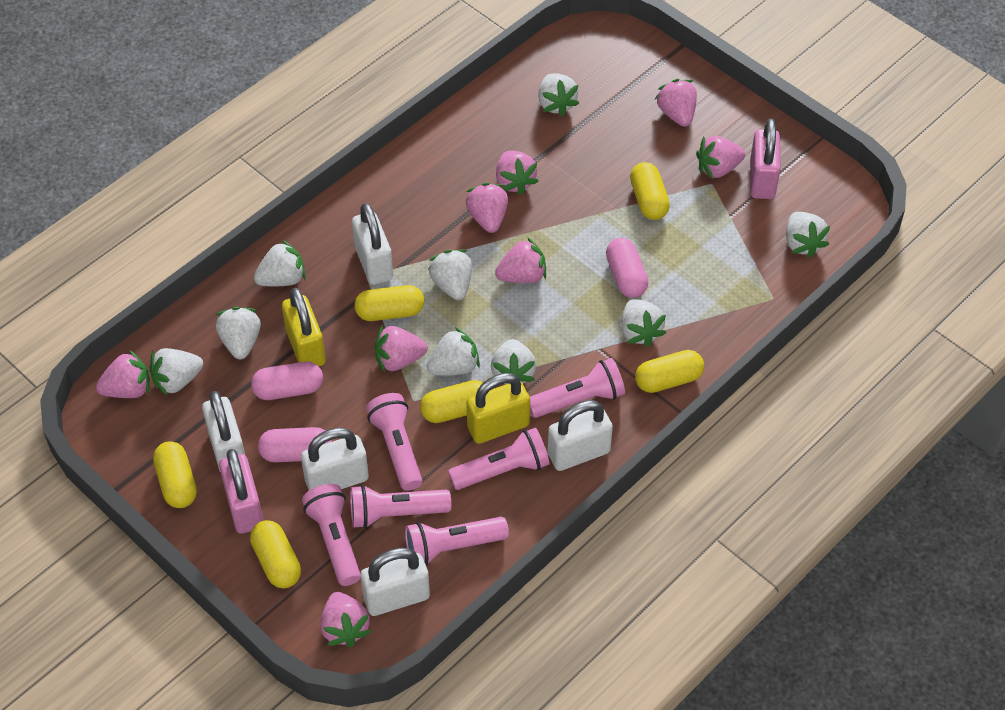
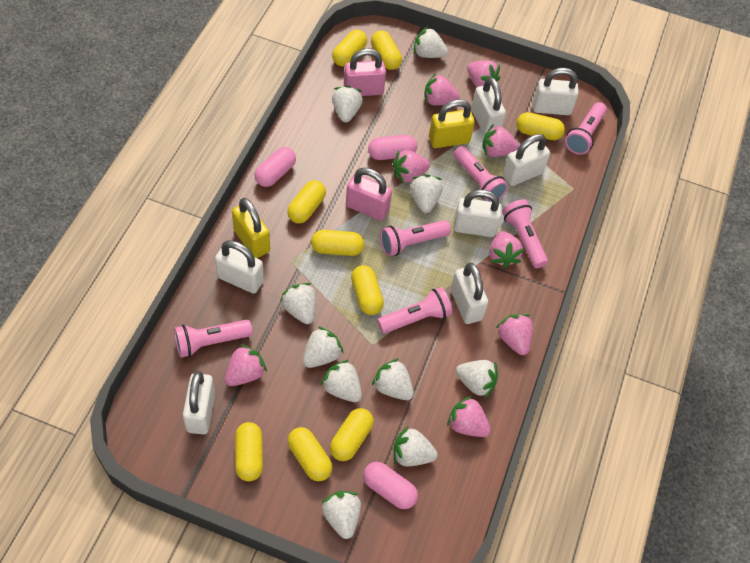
white padlock: [202,391,245,471] [301,428,369,490] [352,203,393,285] [360,548,430,616] [547,400,613,471] = 5 -> [183,371,215,434] [215,240,264,294] [451,263,488,324] [453,190,502,237] [471,77,506,135] [503,134,550,186] [533,68,579,115] = 7
white strawberry: [150,348,203,395] [216,307,261,359] [254,240,306,286] [427,327,480,376] [428,249,472,300] [491,339,536,384] [538,73,579,117] [621,299,666,347] [786,212,830,258] = 9 -> [280,283,316,324] [303,326,344,368] [321,360,362,402] [322,491,361,539] [332,85,363,122] [372,358,414,400] [394,426,438,466] [410,175,442,213] [414,26,448,58] [456,360,498,398] = 10
yellow capsule: [153,441,197,508] [250,520,301,588] [355,285,424,321] [420,380,483,423] [630,162,670,220] [635,350,704,393] = 6 -> [235,422,263,482] [287,180,326,223] [288,427,333,481] [311,230,364,256] [330,408,374,461] [332,30,367,66] [351,265,384,315] [371,30,402,70] [517,112,565,140] = 9

